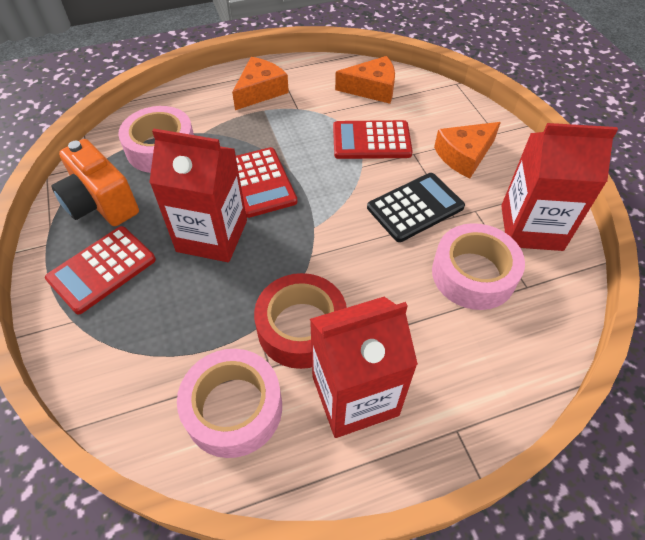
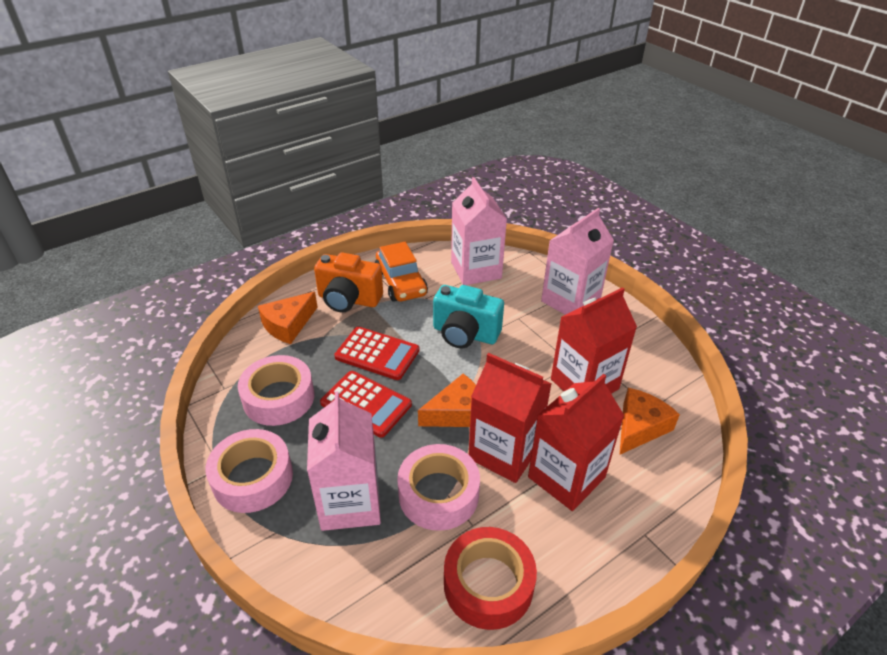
black calculator: [367,173,465,242] = 1 -> none = 0
orange car: none = 0 -> [375,242,428,302] = 1
pink carton: none = 0 -> [307,391,381,531] [451,177,507,285] [541,208,614,315] = 3
red calculator: [45,226,156,315] [236,147,297,218] [333,120,413,159] = 3 -> [320,371,412,438] [334,327,420,380] = 2
turquoise camera: none = 0 -> [433,285,504,348] = 1

